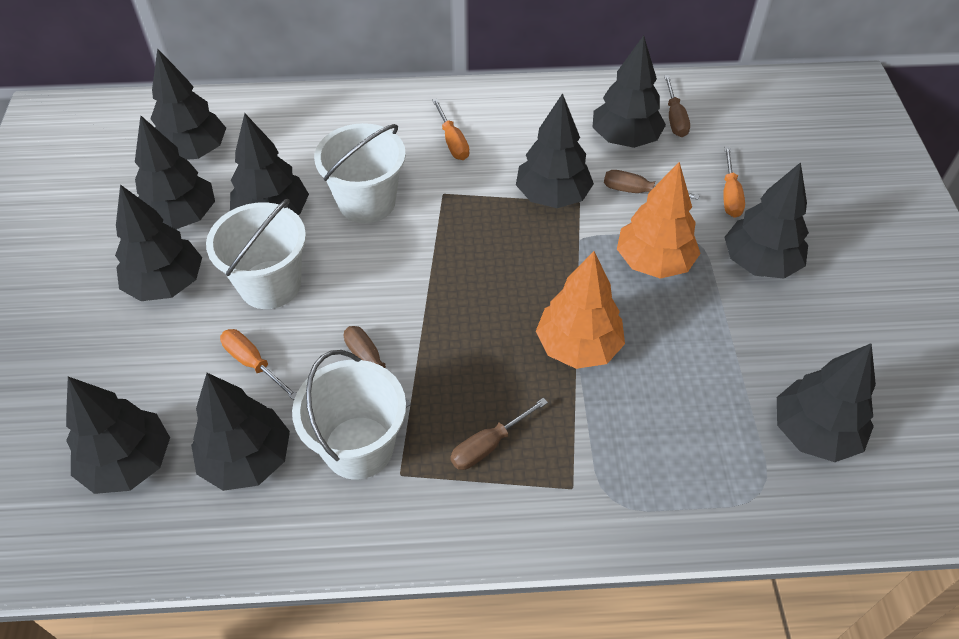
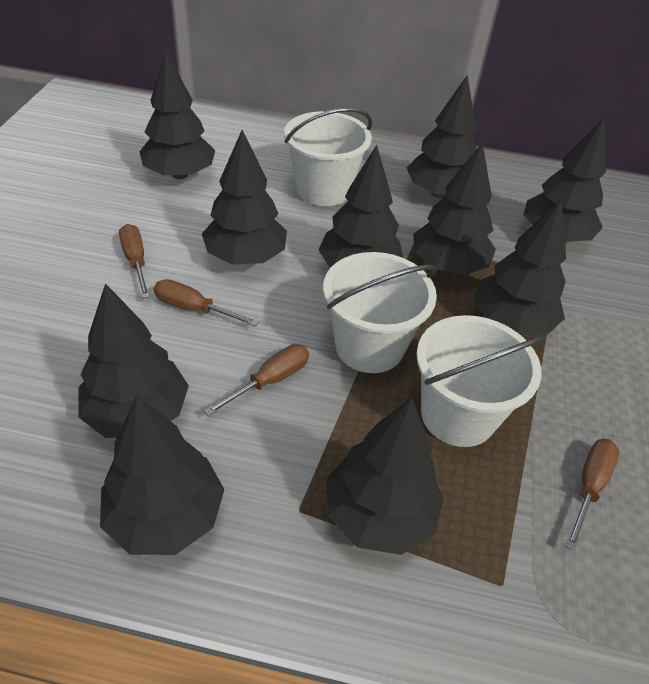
orange screwdriver: [220,329,297,400] [432,99,470,160] [723,146,745,218] = 3 -> none = 0
orange tree: [536,251,625,369] [617,162,701,279] = 2 -> none = 0

